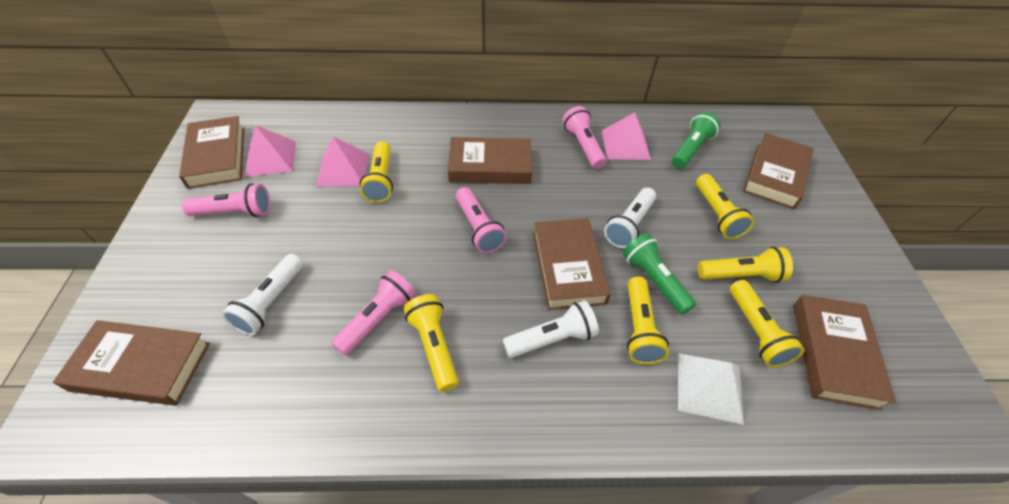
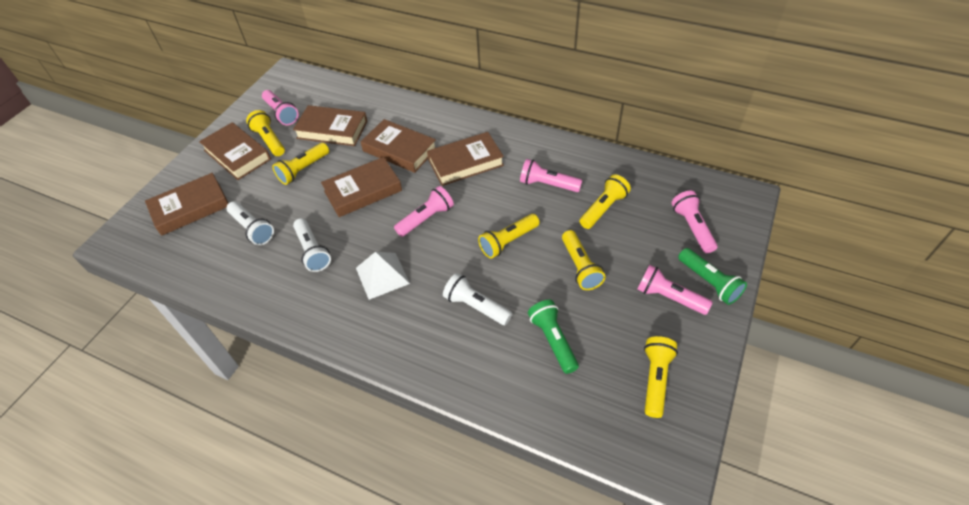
pink flashlight: [182,184,271,217] [331,270,416,355] [456,187,507,253] [562,106,607,169] = 4 -> [262,90,298,125] [394,186,454,237] [520,159,583,192] [637,265,713,315] [672,191,718,253] = 5
pink pyramid: [244,125,296,177] [316,137,369,186] [602,112,651,160] = 3 -> none = 0

